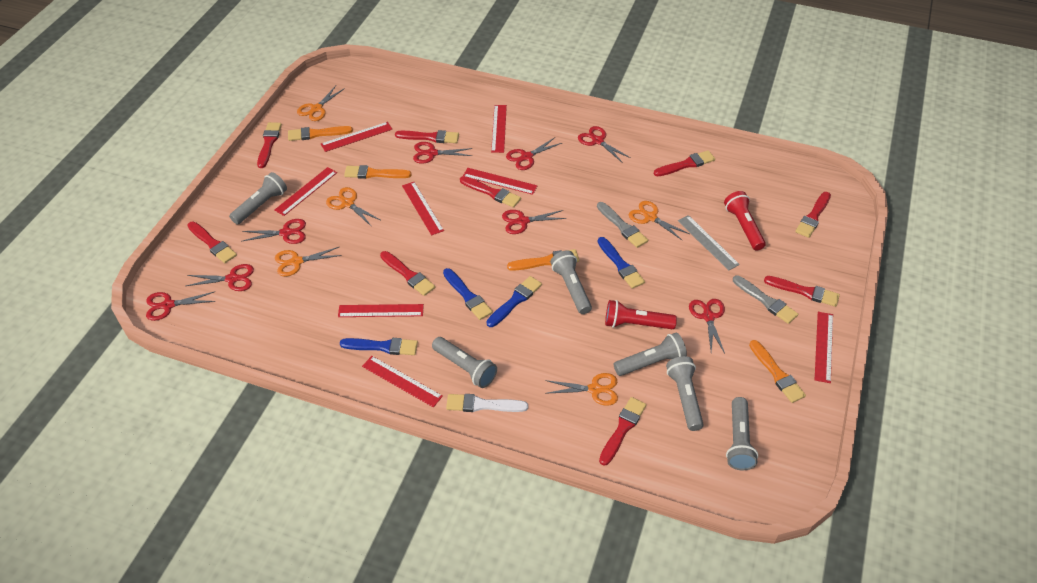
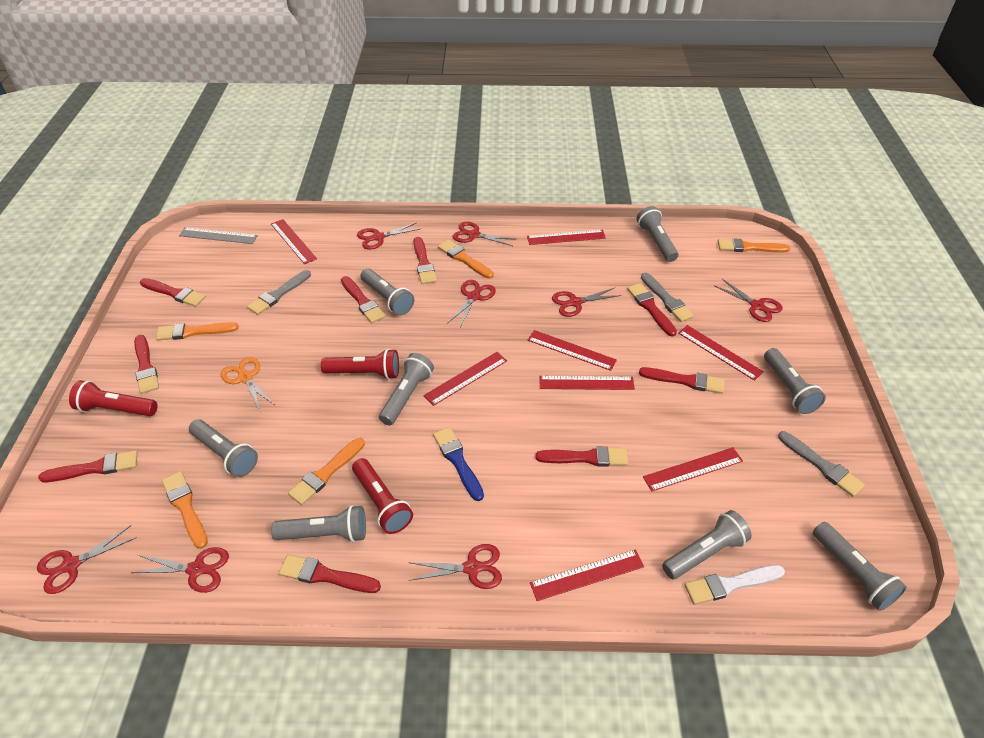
blue brush: [340,338,418,355] [443,268,493,320] [486,276,542,327] [597,237,645,289] = 4 -> [433,427,484,501] = 1
grey brush: [597,202,648,248] [733,275,798,324] = 2 -> [247,270,311,315] [641,273,694,322] [778,431,865,497] = 3
grey flashlight: [229,172,287,225] [432,337,497,388] [550,251,592,314] [614,332,687,376] [666,356,704,431] [726,397,758,470] = 6 -> [189,419,258,477] [271,505,366,542] [360,268,414,316] [379,353,434,425] [636,206,678,262] [662,510,752,579] [764,348,826,414] [813,522,907,611] = 8
orange brush: [288,126,353,141] [344,165,412,179] [507,249,579,271] [749,340,806,403] = 4 -> [156,322,239,341] [162,471,208,549] [288,438,365,505] [438,239,494,279] [718,238,790,252] = 5
orange scissors: [275,247,342,276] [297,86,345,121] [326,187,380,227] [545,373,618,406] [629,201,689,241] = 5 -> [221,357,275,412] = 1
red flashlight: [605,300,677,329] [724,191,766,251] = 2 -> [69,380,158,416] [321,349,399,379] [352,458,413,534] = 3

